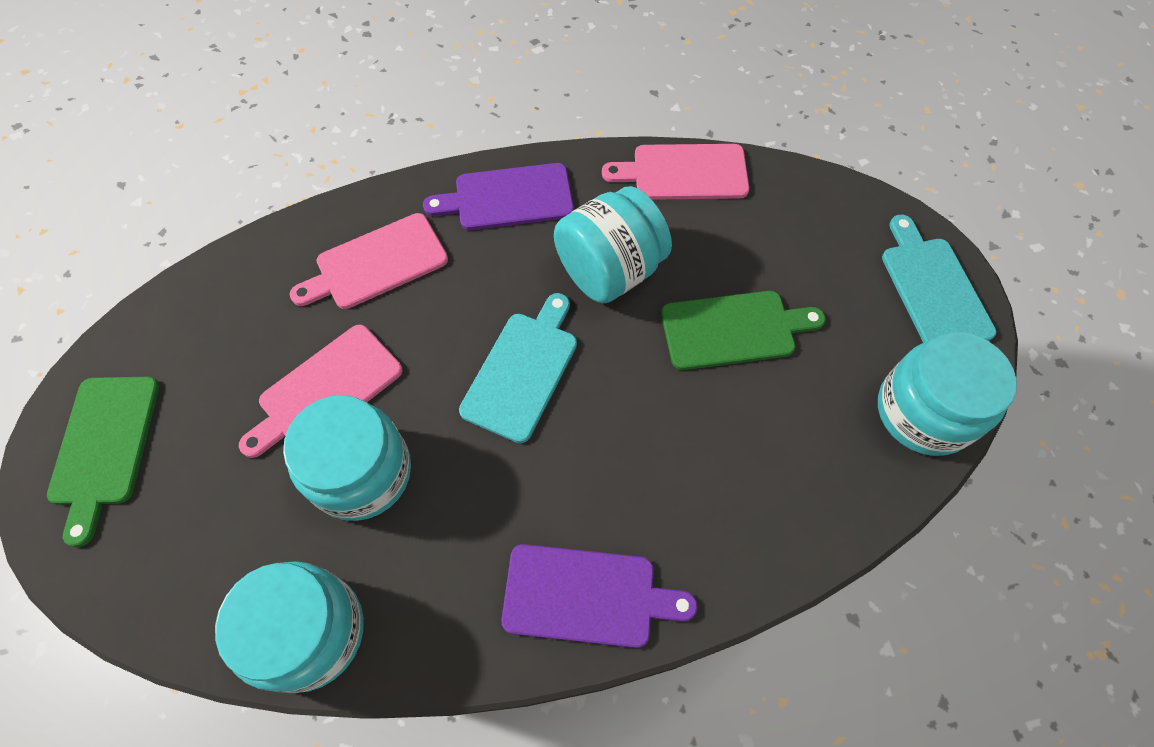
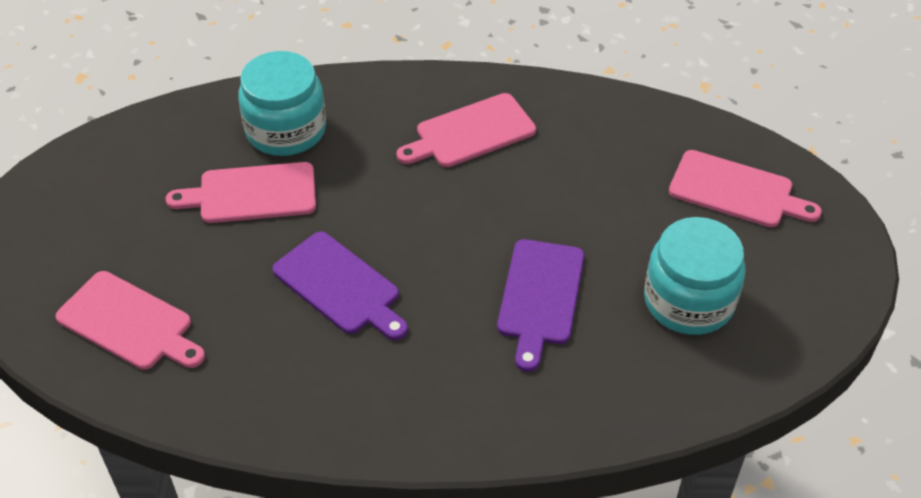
green cutting board: [47,377,159,547] [661,291,826,370] = 2 -> none = 0
pink cutting board: [239,325,402,458] [290,213,448,309] [602,144,749,200] = 3 -> [55,271,205,370] [166,162,316,223] [396,93,536,167] [669,150,822,227] = 4
turquoise cutting board: [459,293,577,443] [882,215,997,343] = 2 -> none = 0
turquoise jar: [215,561,364,693] [283,395,411,521] [554,186,672,303] [878,332,1017,456] = 4 -> [238,51,326,156] [644,217,746,335] = 2

